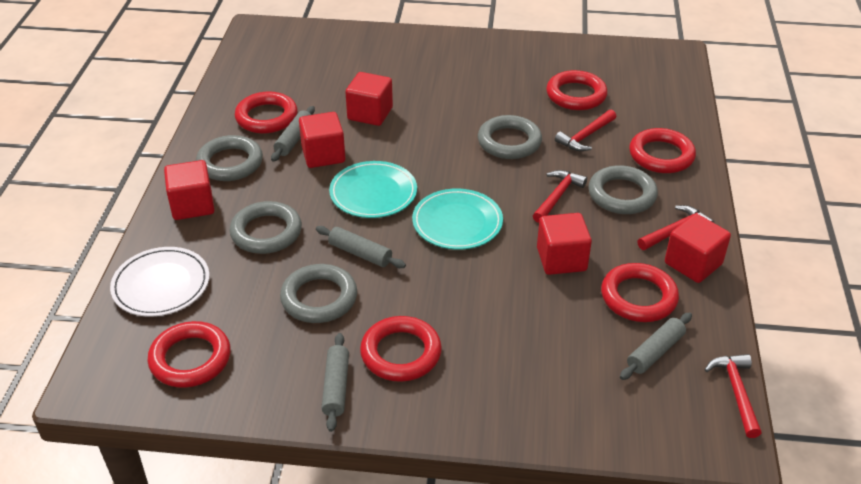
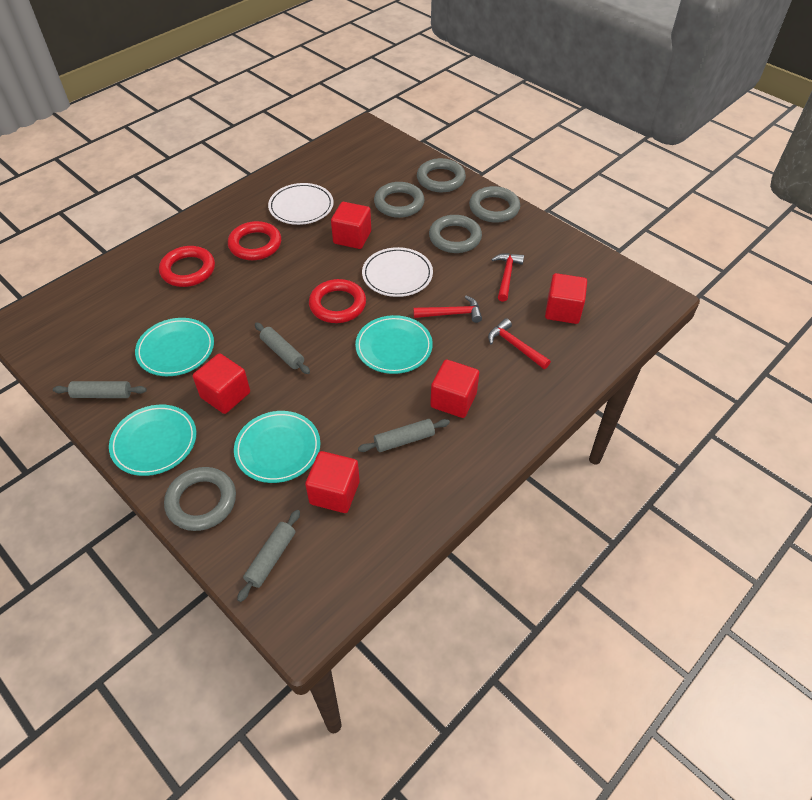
red hammer: [533,170,587,223] [555,110,616,151] [638,205,714,250] [705,354,761,438] = 4 -> [413,296,482,323] [488,318,551,369] [491,253,524,302] = 3
red ring: [148,321,231,388] [235,92,298,133] [360,316,442,382] [546,70,608,110] [601,263,679,322] [629,128,696,173] = 6 -> [159,246,215,287] [228,221,281,260] [309,279,366,323] = 3
turquoise plate: [329,161,417,218] [412,188,503,250] = 2 -> [109,405,196,476] [135,318,214,376] [234,411,320,483] [355,315,433,374] = 4
white plate: [110,247,209,317] = 1 -> [268,183,334,225] [362,247,433,297] = 2

